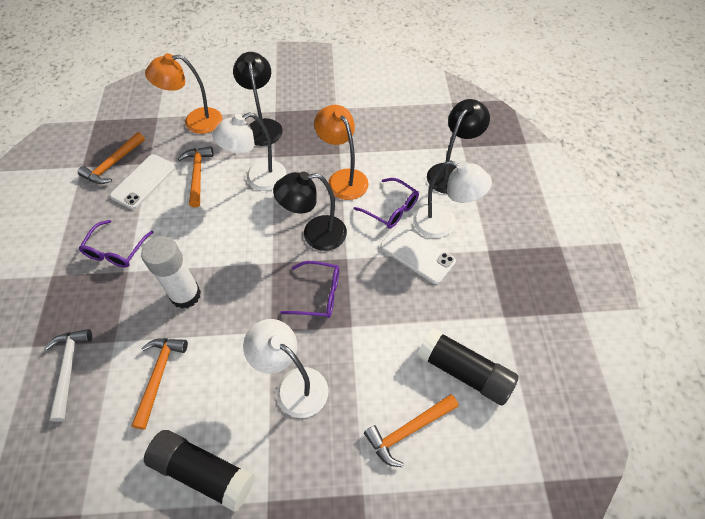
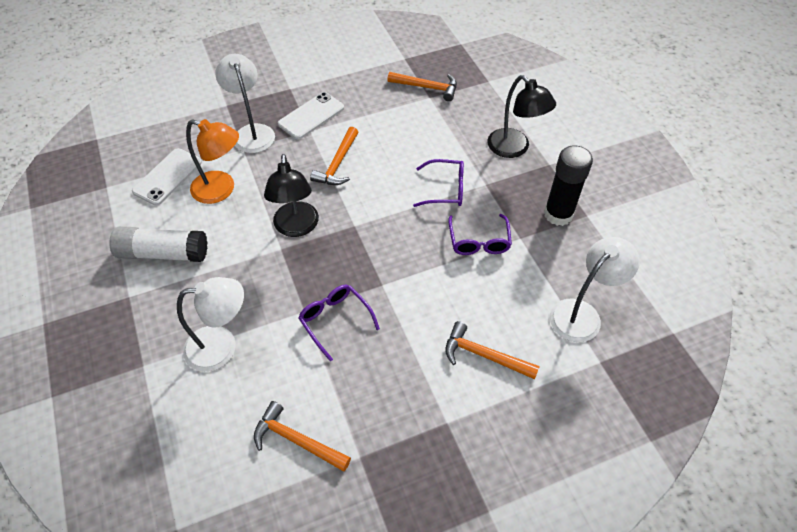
black glue stick: [144,430,254,512] [417,328,519,406] = 2 -> [544,145,593,226] = 1
black lamp: [233,52,283,146] [273,172,347,251] [427,99,490,194] = 3 -> [264,154,319,237] [487,75,556,158] = 2
orange lamp: [145,53,222,134] [314,105,369,200] = 2 -> [186,119,239,204] = 1
white hammer: [45,329,92,422] = 1 -> none = 0

